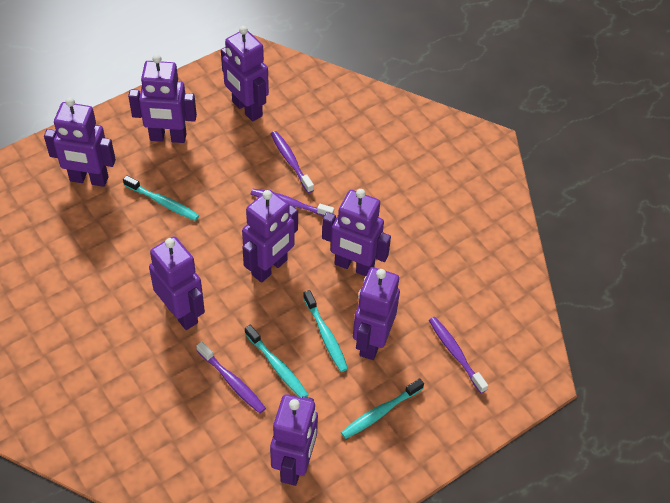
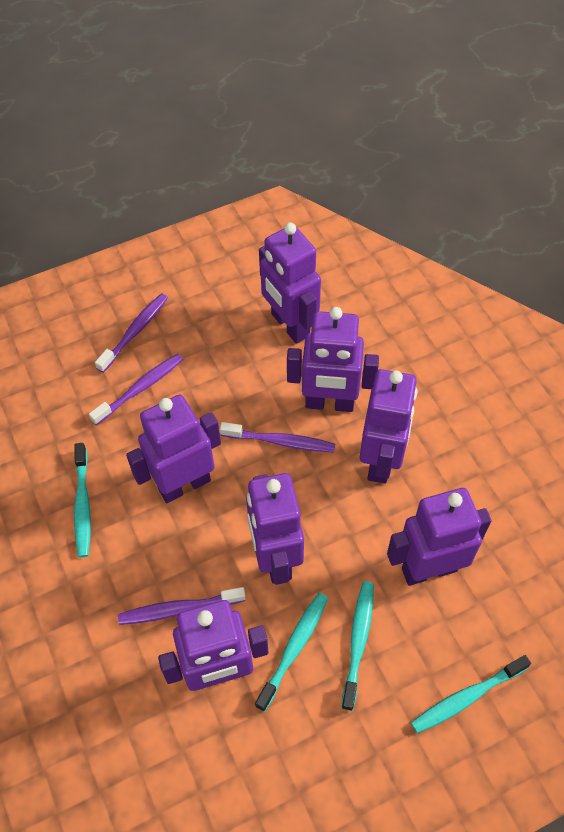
purple robot: [44,97,116,187] [128,54,197,143] [149,236,205,330] [221,26,269,122] [242,190,298,283] [270,394,318,486] [322,189,391,276] [353,267,400,360] = 8 -> [126,395,221,503] [158,600,269,691] [246,473,304,585] [259,222,321,343] [287,307,379,412] [360,369,417,484] [387,488,491,586] = 7

